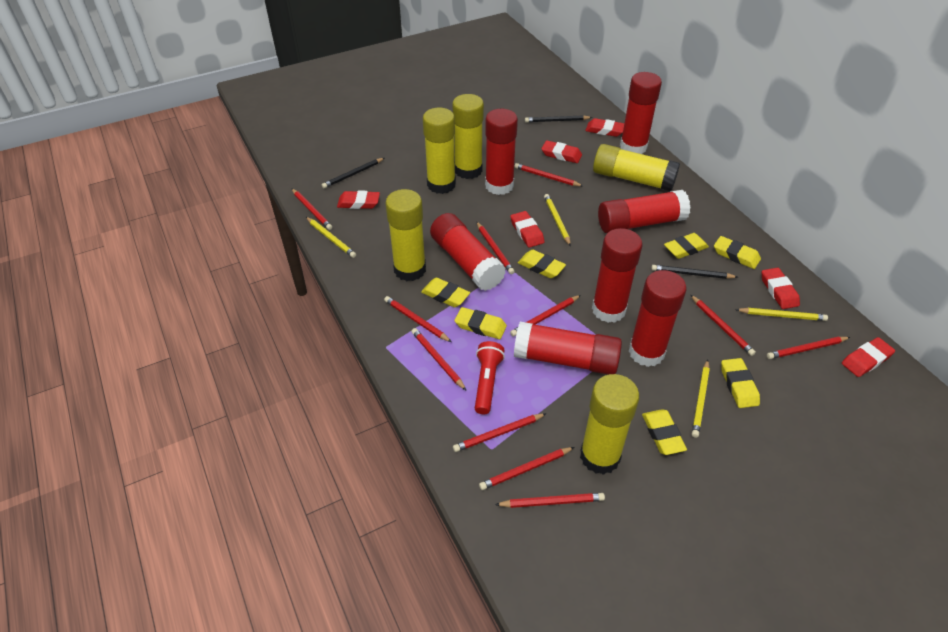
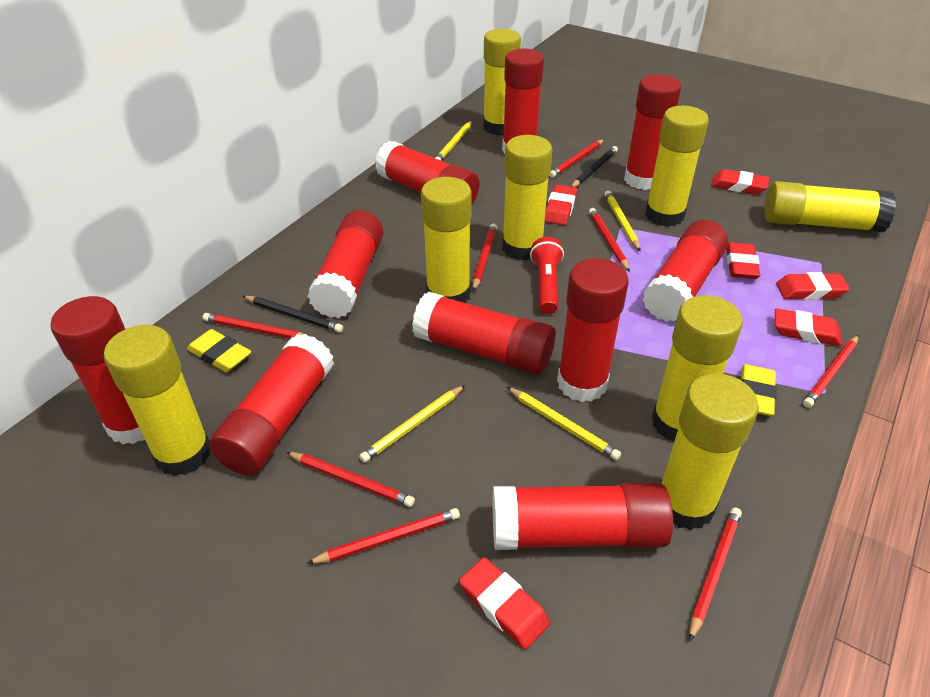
black pencil: [322,158,384,189] [525,115,592,122] [651,265,737,279] = 3 -> [243,296,343,333] [571,146,618,187] = 2
red glue stick: [430,213,506,291] [485,109,518,195] [514,322,622,375] [592,228,642,323] [598,190,691,233] [620,72,662,154] [629,270,686,367] = 7 -> [51,296,145,444] [209,334,334,475] [308,210,383,318] [375,141,479,204] [412,291,555,375] [493,483,673,550] [502,49,544,154] [557,258,629,402] [624,74,681,190] [642,220,728,322] = 10
red pencil: [291,188,332,230] [384,296,451,342] [411,328,467,391] [453,413,547,452] [477,222,515,274] [479,447,574,490] [495,493,605,508] [510,295,581,336] [514,163,583,186] [691,295,756,356] [767,337,850,359] = 11 -> [203,313,310,339] [286,452,415,507] [307,508,460,564] [473,224,497,291] [550,139,604,178] [589,208,630,272] [689,507,742,641] [803,335,859,408] = 8
yellow eraser: [421,278,470,307] [454,307,507,339] [518,250,566,278] [642,409,687,455] [664,233,709,259] [714,236,761,269] [721,358,760,408] = 7 -> [187,329,251,372] [741,364,777,416] = 2
yellow glue stick: [385,189,426,281] [423,108,456,194] [453,94,484,179] [580,374,639,475] [593,144,680,192] = 5 -> [104,325,210,476] [421,177,472,303] [483,29,521,135] [502,135,552,261] [645,106,709,227] [651,295,743,441] [660,373,759,530] [764,181,896,232] = 8

